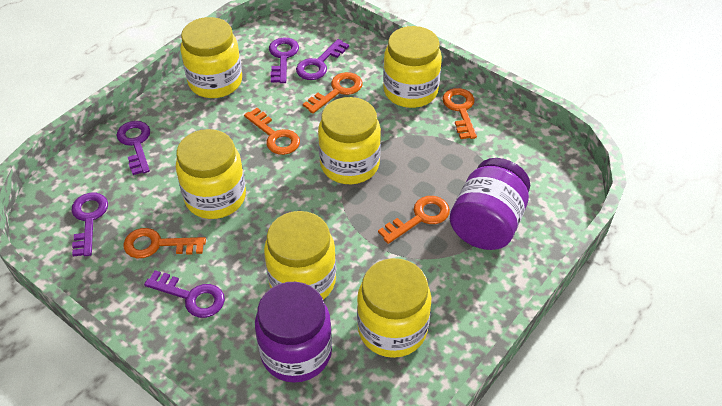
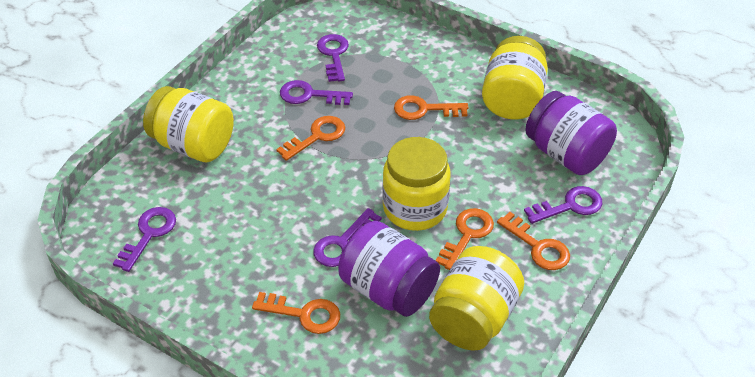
yellow jar: [176,129,246,219] [180,17,242,98] [264,211,336,300] [318,97,381,184] [357,258,431,358] [383,26,442,108] = 6 -> [143,86,234,162] [382,137,451,231] [429,246,524,351] [482,36,548,119] = 4

